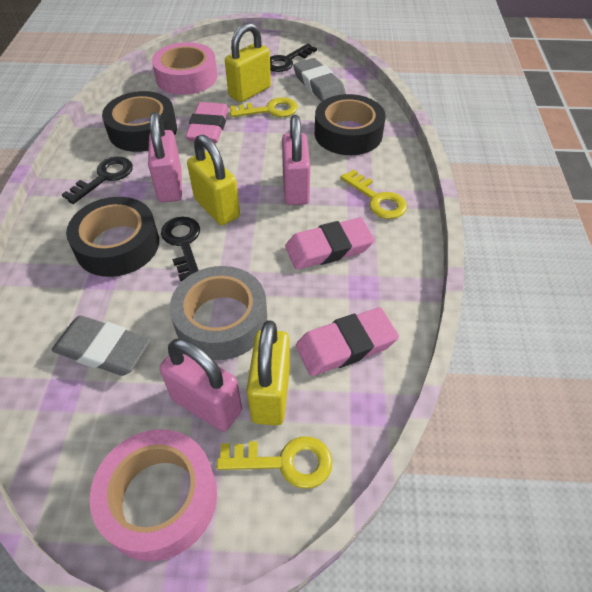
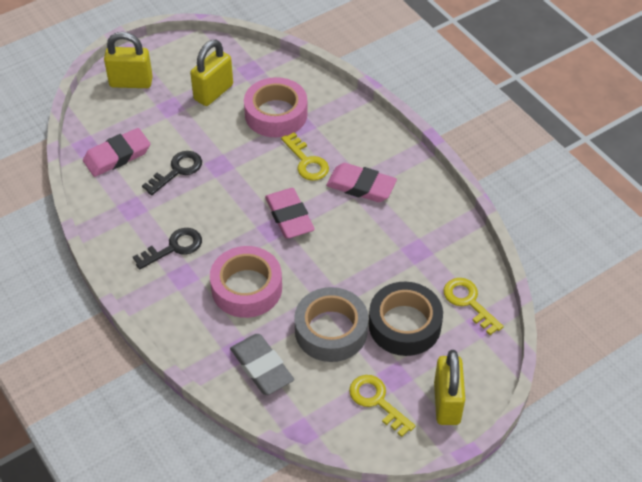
black key: [62,157,133,204] [161,217,200,282] [270,44,317,72] = 3 -> [133,228,202,270] [142,151,202,195] = 2
black tape: [66,197,159,277] [102,91,177,152] [315,94,386,155] = 3 -> [369,282,443,356] = 1
grey eraser: [52,315,151,376] [293,58,346,101] = 2 -> [230,334,294,395] = 1
pink padlock: [148,112,182,202] [160,338,242,431] [282,115,310,205] = 3 -> none = 0

